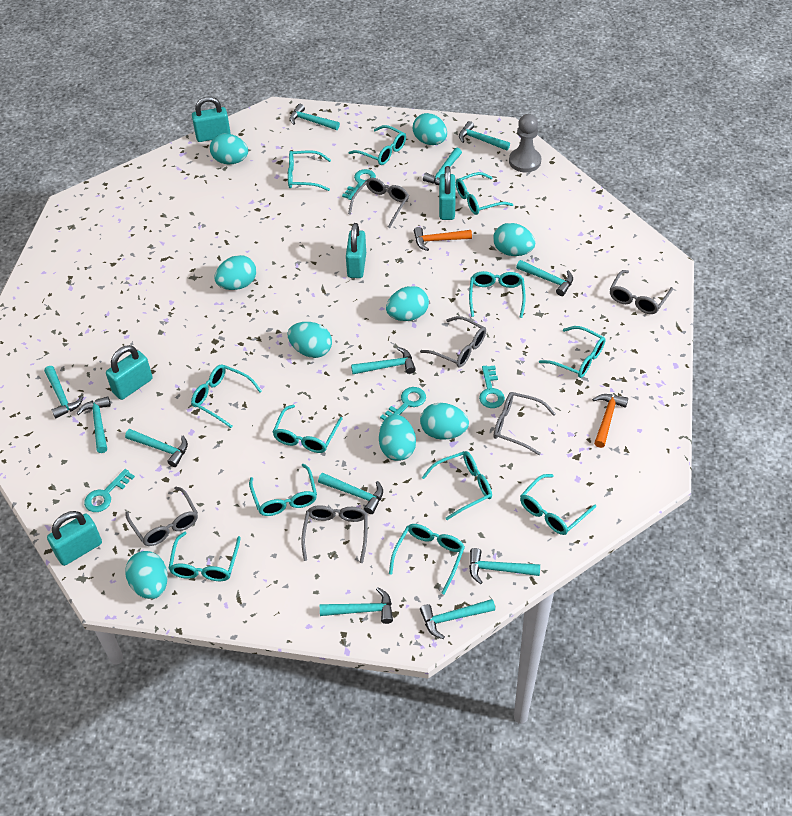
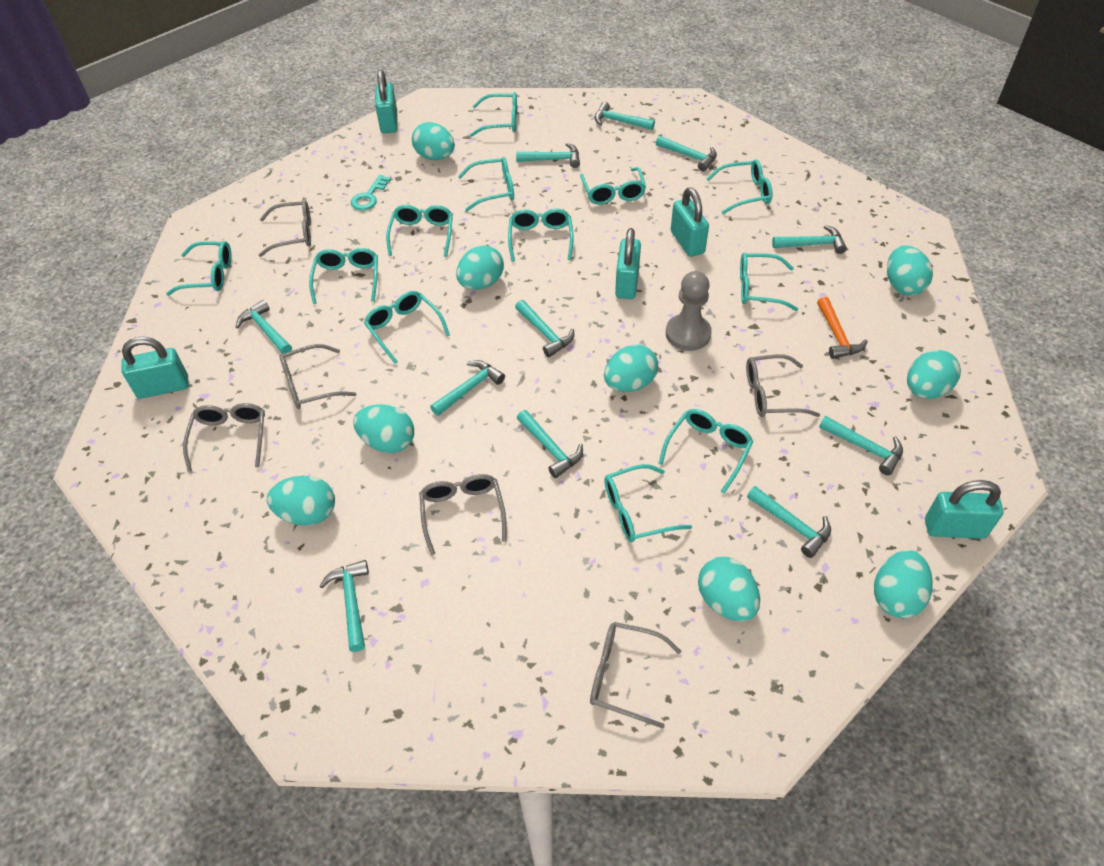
orange hammer: [414,227,472,251] [592,394,628,448] = 2 -> [817,297,868,359] = 1
turquoise hammer: [44,366,83,419] [76,396,111,453] [125,429,188,467] [290,104,340,130] [318,473,383,514] [320,587,393,624] [351,347,416,374] [420,599,495,639] [423,148,462,185] [459,121,510,151] [469,548,540,584] [516,260,573,296] = 12 -> [236,300,292,354] [320,560,369,652] [430,360,505,416] [515,300,574,357] [516,143,580,168] [517,410,583,478] [594,102,655,130] [656,136,717,171] [747,486,831,558] [772,225,847,254] [819,416,903,475] = 11
turquoise key: [84,469,135,512] [342,169,376,200] [380,387,426,420] [479,366,505,408] = 4 -> [351,175,391,211] = 1

